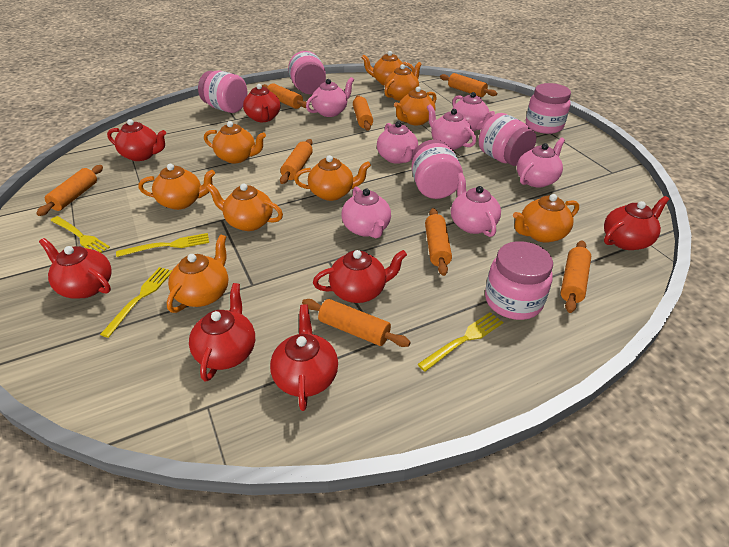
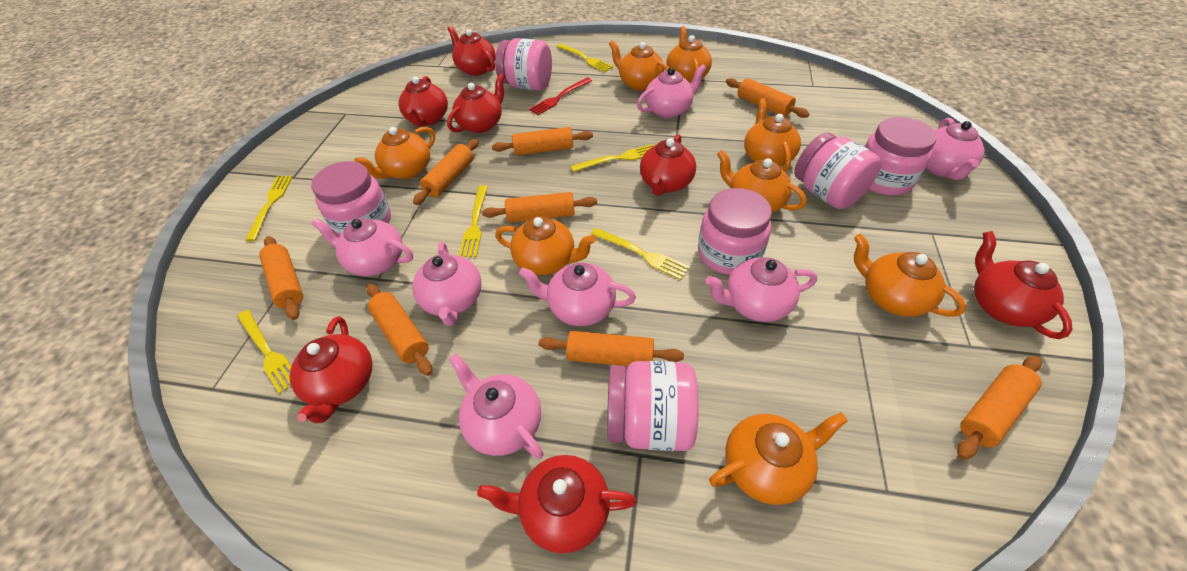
orange teapot: [138,164,215,210] [167,234,228,313] [204,121,266,163] [206,183,283,231] [294,155,371,201] [361,51,414,86] [384,62,422,101] [394,87,437,125] [513,194,579,243] = 9 -> [354,127,435,179] [495,216,596,275] [609,40,669,91] [666,26,712,83] [709,412,848,505] [717,150,807,213] [744,98,801,172] [854,234,966,317] = 8
red fork: none = 0 -> [529,77,592,115] = 1
yellow fork: [50,216,110,253] [100,267,172,338] [116,233,209,257] [418,312,503,372] = 4 -> [237,310,291,394] [245,176,293,241] [459,185,488,257] [556,44,613,72] [570,144,654,172] [591,228,690,280] = 6

